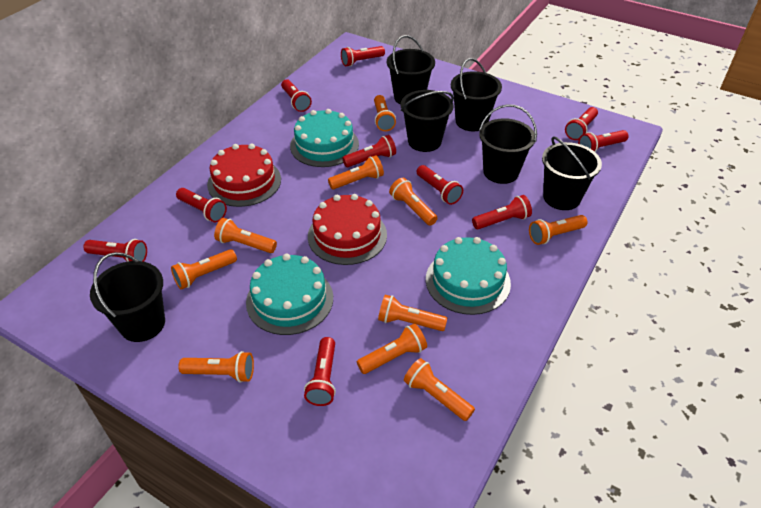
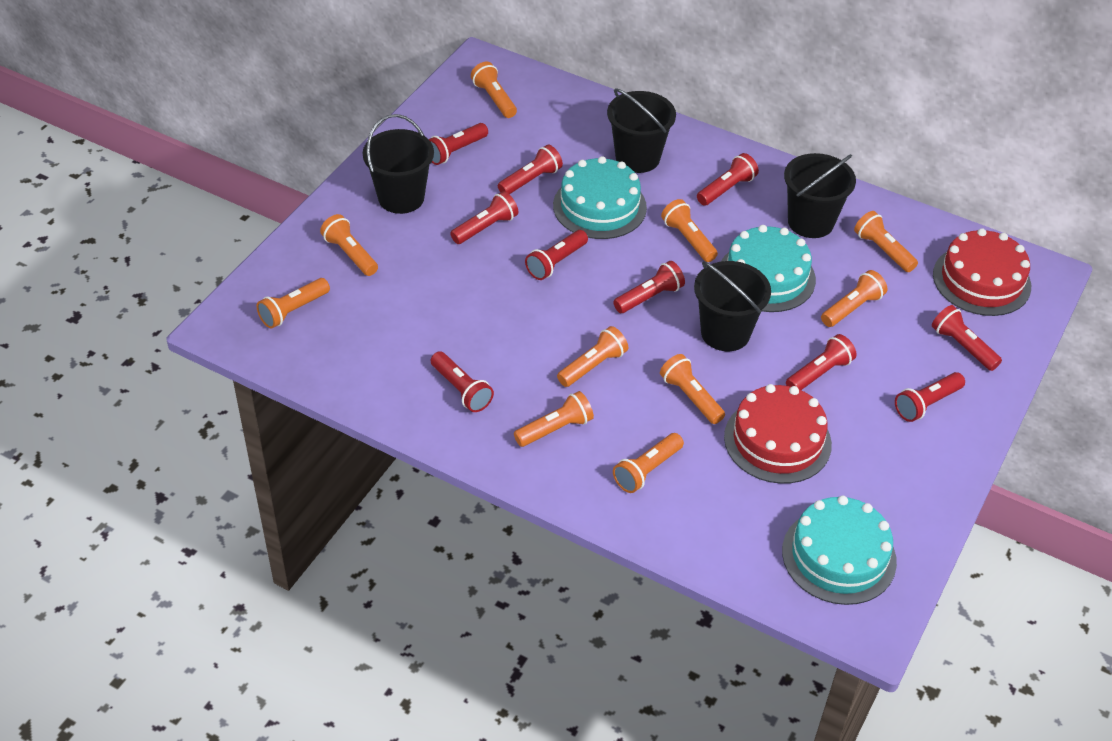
black bucket: [90,252,165,342] [387,35,435,105] [401,90,454,152] [451,58,502,131] [479,104,537,184] [542,136,602,210] = 6 -> [363,114,434,214] [607,88,676,173] [694,261,771,351] [784,153,856,238] = 4

